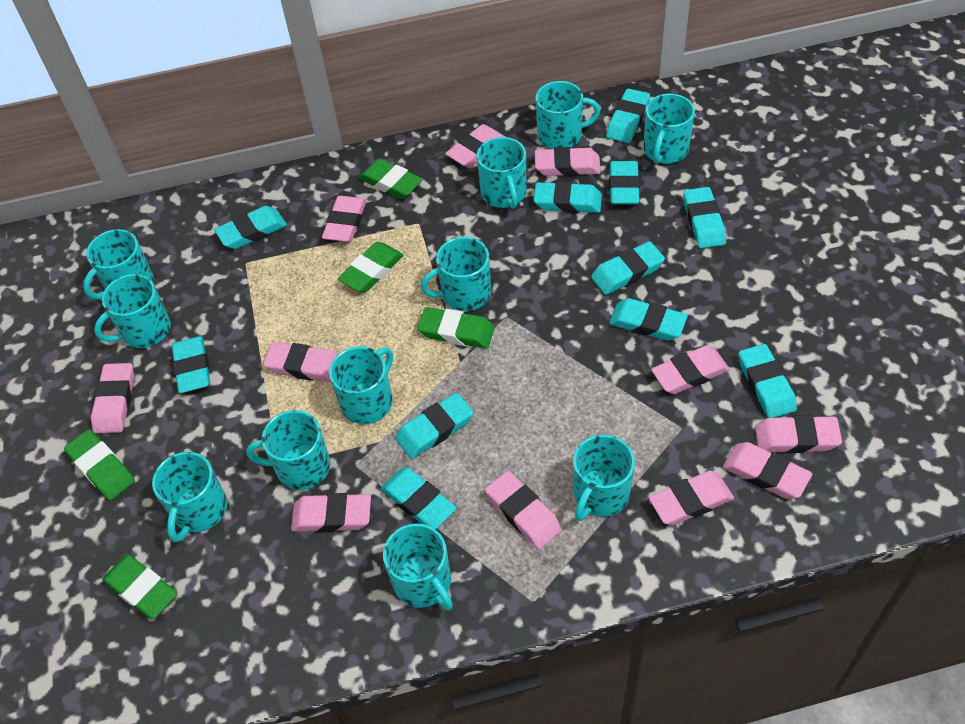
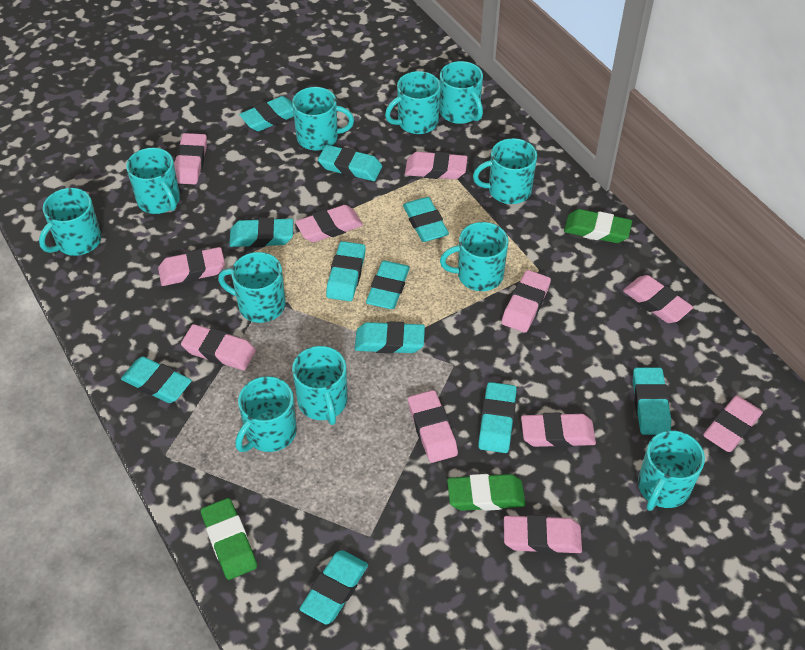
green eraser: [64,430,135,500] [102,555,177,619] [338,242,404,292] [359,158,423,199] [417,307,495,349] = 5 -> [201,498,257,580] [447,474,526,511] [564,209,632,243] = 3

